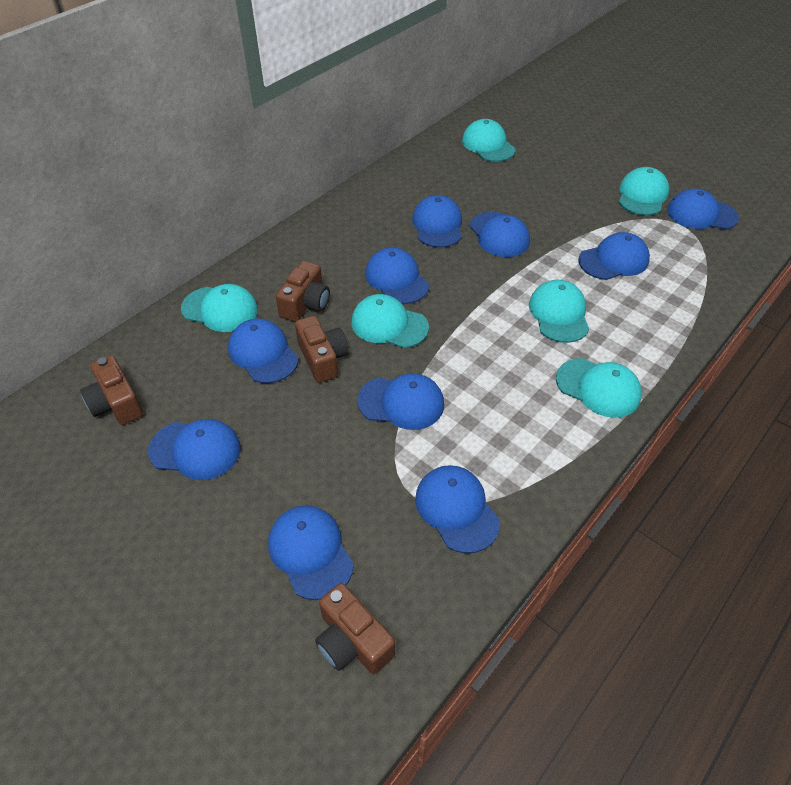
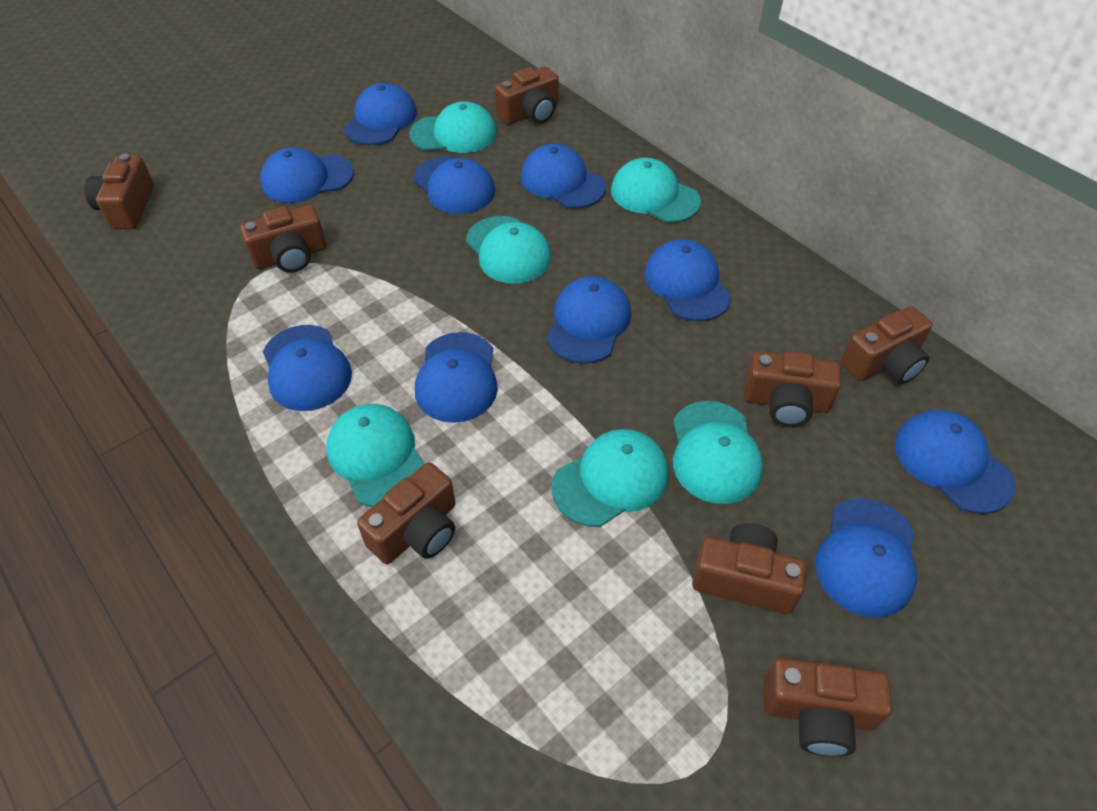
brown camera: [80,355,143,425] [276,261,330,322] [295,316,349,383] [315,583,395,674] = 4 -> [85,154,154,229] [240,205,326,273] [357,462,456,564] [495,66,558,124] [692,523,806,614] [744,351,841,427] [764,657,892,757] [841,306,932,384] = 8

